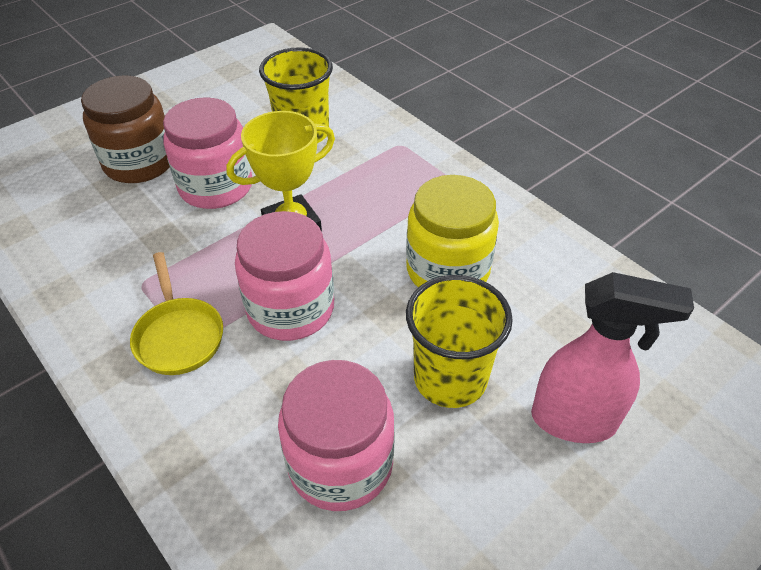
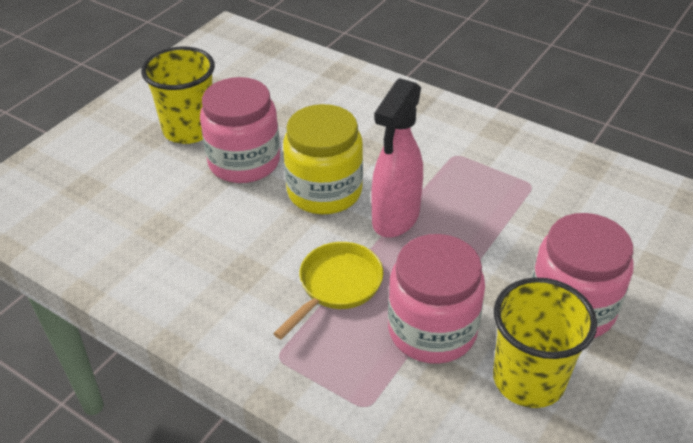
brown jar: [81,75,170,183] = 1 -> none = 0
yellow trophy: [227,111,335,231] = 1 -> none = 0

